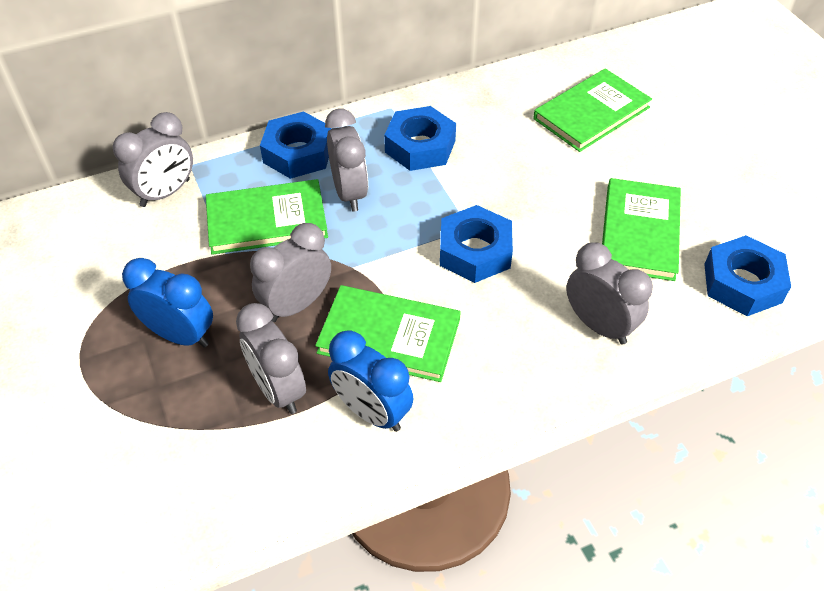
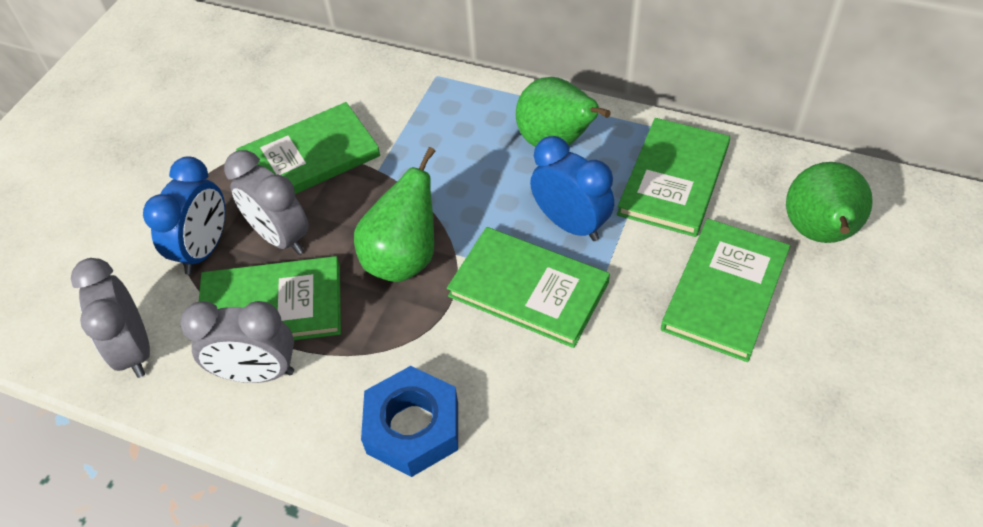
blue nut: [260,111,331,179] [384,106,456,171] [440,205,513,283] [704,235,791,316] = 4 -> [361,366,458,477] = 1
green book: [206,179,328,255] [315,285,461,382] [533,68,652,152] [602,178,681,281] = 4 -> [199,256,341,340] [236,102,380,194] [447,227,610,348] [617,118,730,237] [661,219,790,362] = 5
green pear: none = 0 -> [354,147,436,282] [516,77,611,147] [786,162,873,243] = 3
grey clock: [113,112,193,207] [236,303,306,414] [250,223,331,322] [325,109,368,212] [566,242,653,344] = 5 -> [71,258,150,378] [180,301,294,383] [224,150,309,255] = 3

